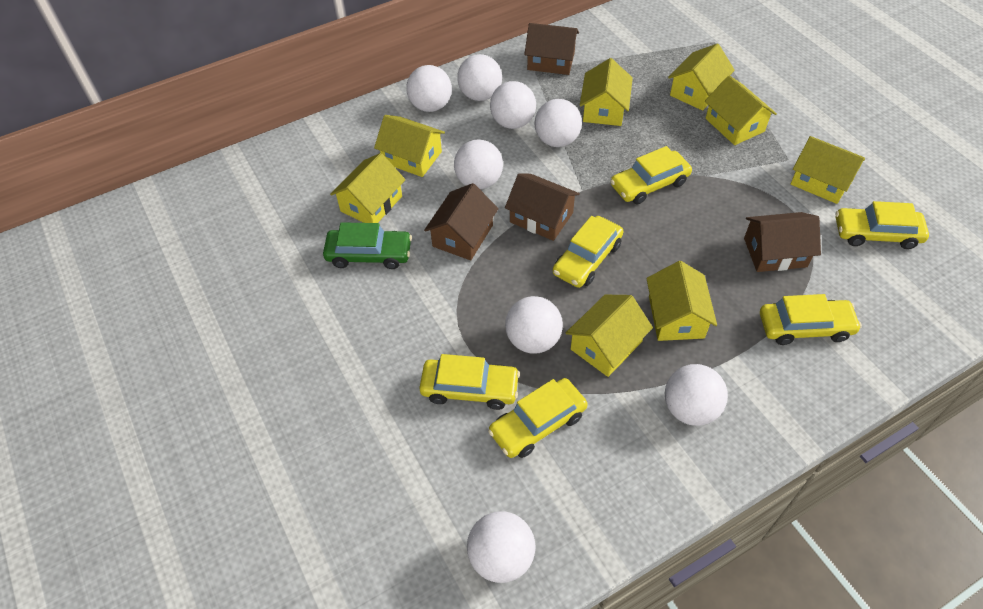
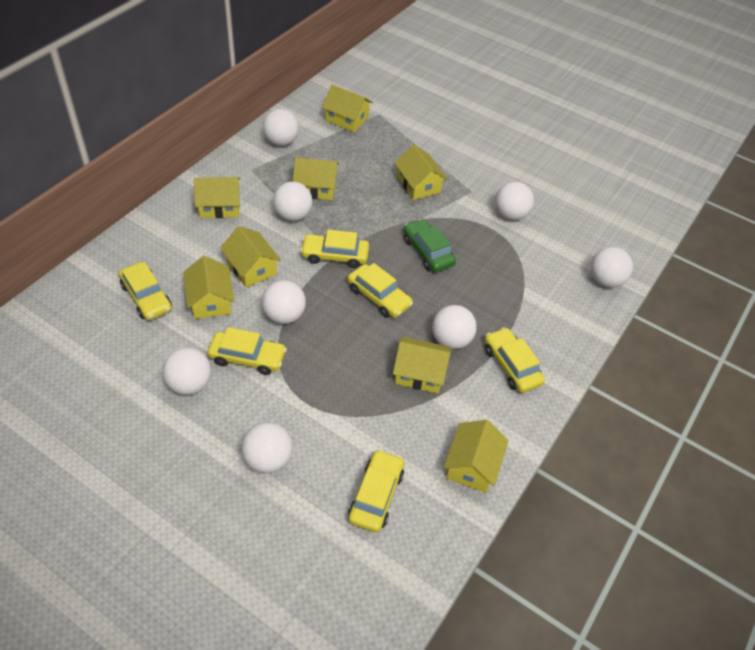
brown house: [424,183,499,260] [505,173,580,241] [524,23,579,75] [744,212,821,272] = 4 -> none = 0

